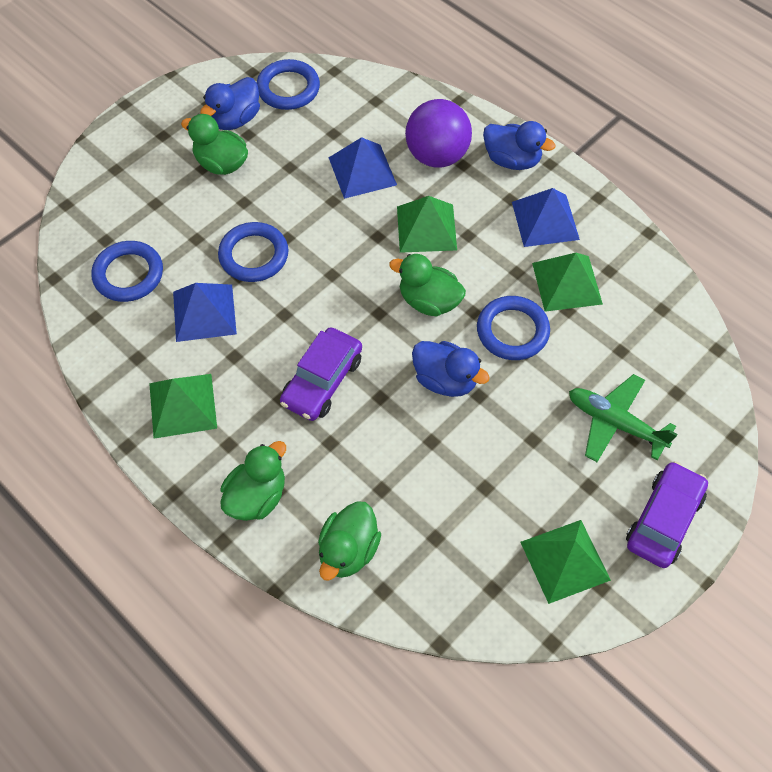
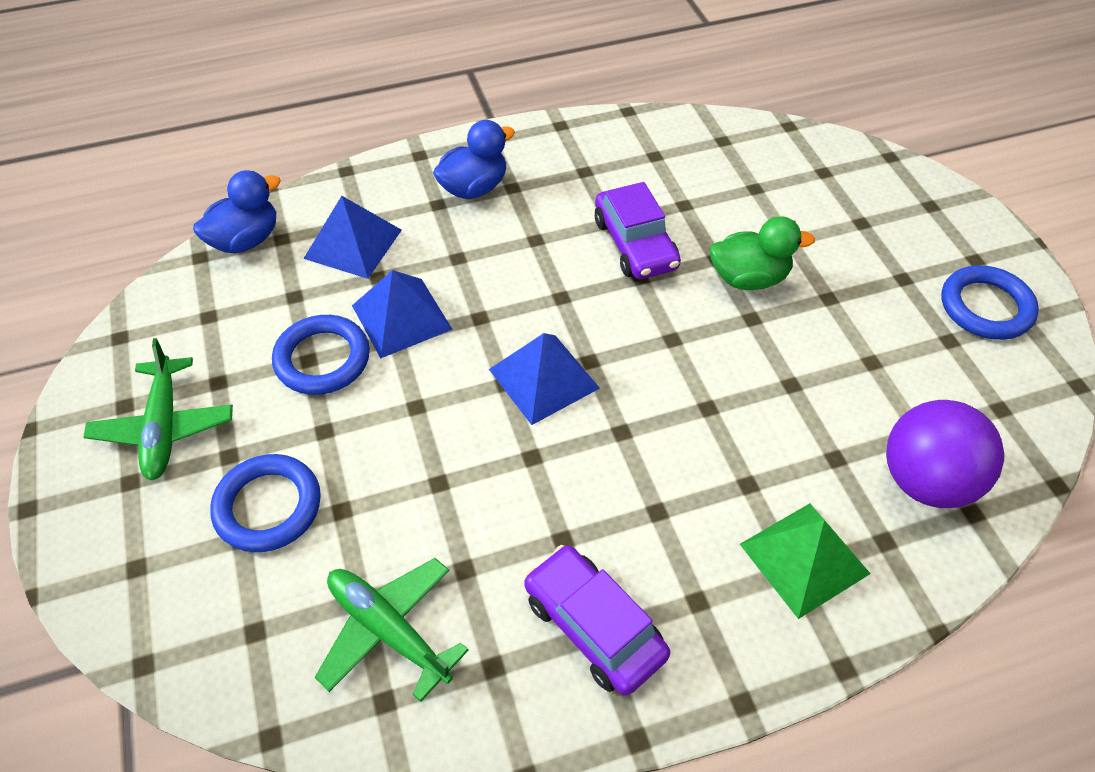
blue duck: [200,77,260,130] [412,341,490,397] [483,121,555,170] = 3 -> [193,170,281,254] [433,120,515,199] = 2
blue ring: [91,241,163,302] [218,222,288,282] [257,59,320,110] [477,296,550,360] = 4 -> [210,454,321,552] [272,315,370,395] [942,265,1039,340] = 3
green duck: [181,114,248,175] [220,441,286,521] [318,501,381,581] [389,254,466,316] = 4 -> [710,216,815,290] = 1
green plane: [569,374,678,462] = 1 -> [84,338,233,480] [314,558,469,702] = 2
green pyramid: [149,374,217,439] [397,196,457,253] [521,520,611,604] [532,253,603,312] = 4 -> [740,503,871,619] = 1

